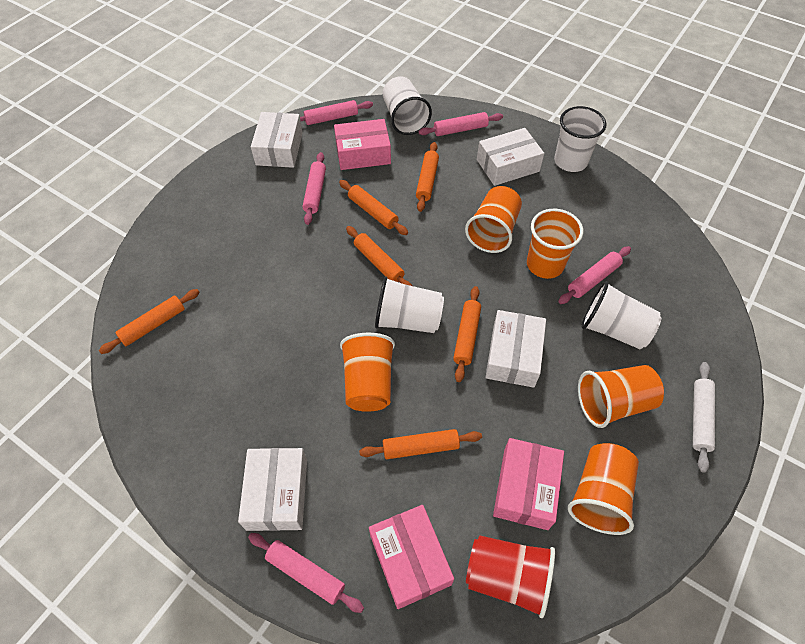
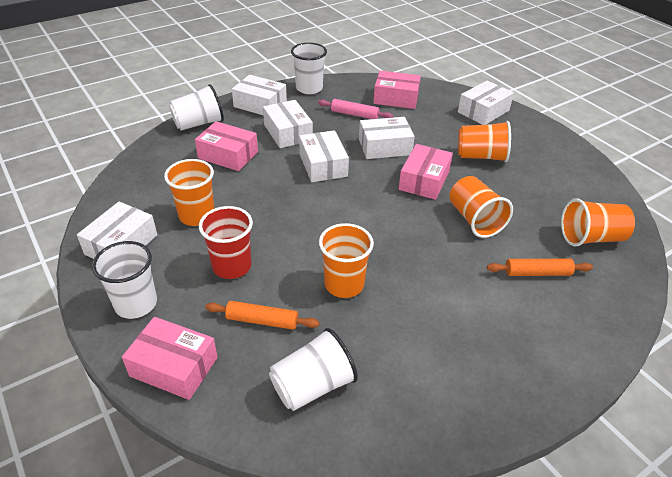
orange rolling pin: [99,289,200,354] [339,180,408,235] [346,226,412,286] [359,429,482,459] [416,142,439,212] [453,286,481,382] = 6 -> [205,301,319,330] [487,259,593,276] = 2
pink box: [334,119,391,170] [369,505,454,609] [493,438,564,530] = 3 -> [122,317,218,400] [195,121,258,171] [373,71,421,109] [399,144,453,200] = 4
pink rolling pin: [248,533,364,613] [300,100,373,125] [303,152,326,225] [419,112,503,136] [558,246,631,304] = 5 -> [318,99,393,119] = 1
white box: [238,448,307,531] [251,112,303,168] [477,128,544,186] [485,310,546,388] = 4 -> [77,201,157,259] [232,75,287,115] [263,100,313,148] [299,130,349,182] [359,117,415,159] [458,80,514,125] = 6
white rolling pin: [693,362,715,473] = 1 -> none = 0

